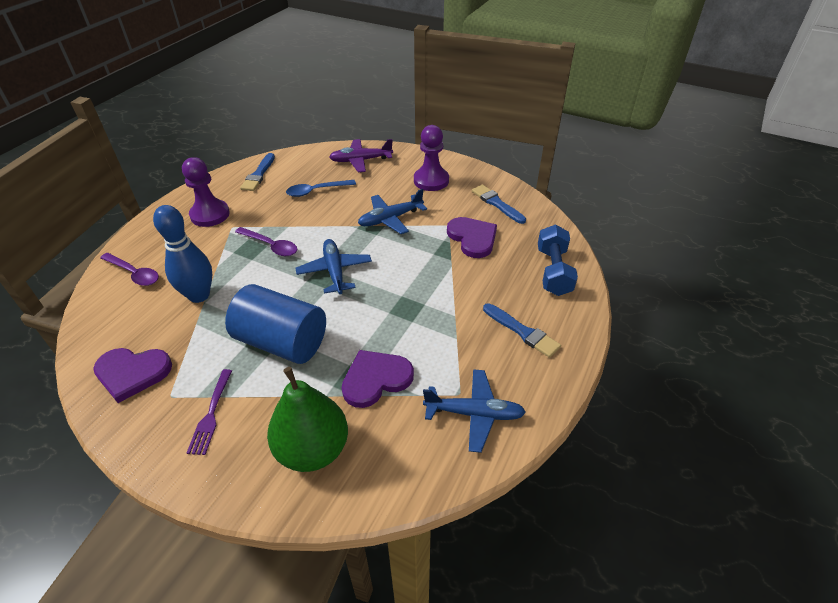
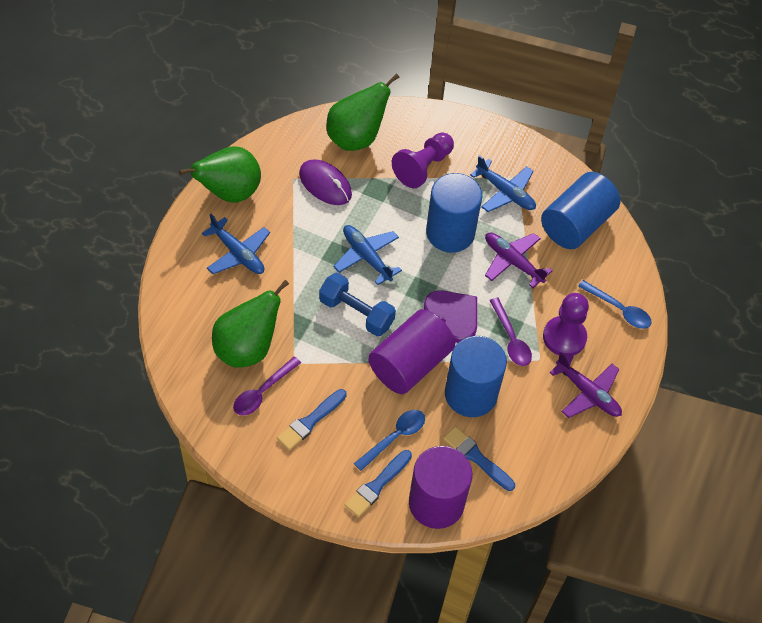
blue bowling pin: [153,205,212,303] = 1 -> none = 0
blue cylinder: [225,284,326,364] = 1 -> [426,173,482,253] [445,336,507,417] [541,172,621,249] = 3
blue spoon: [286,180,356,197] = 1 -> [354,410,425,471] [578,280,651,329] = 2
green pear: [267,367,348,472] = 1 -> [179,146,261,203] [212,280,289,368] [327,73,400,151] = 3
purple cylinder: none = 0 -> [368,309,455,394] [409,446,473,529] = 2
purple fork: [187,369,232,455] = 1 -> none = 0
purple heart: [93,348,172,403] [342,350,414,408] [447,217,497,258] = 3 -> [424,290,477,343] = 1
purple mouse: none = 0 -> [299,159,352,205] = 1
purple plane: [329,139,393,172] = 1 -> [485,233,553,288] [549,352,622,418] = 2

